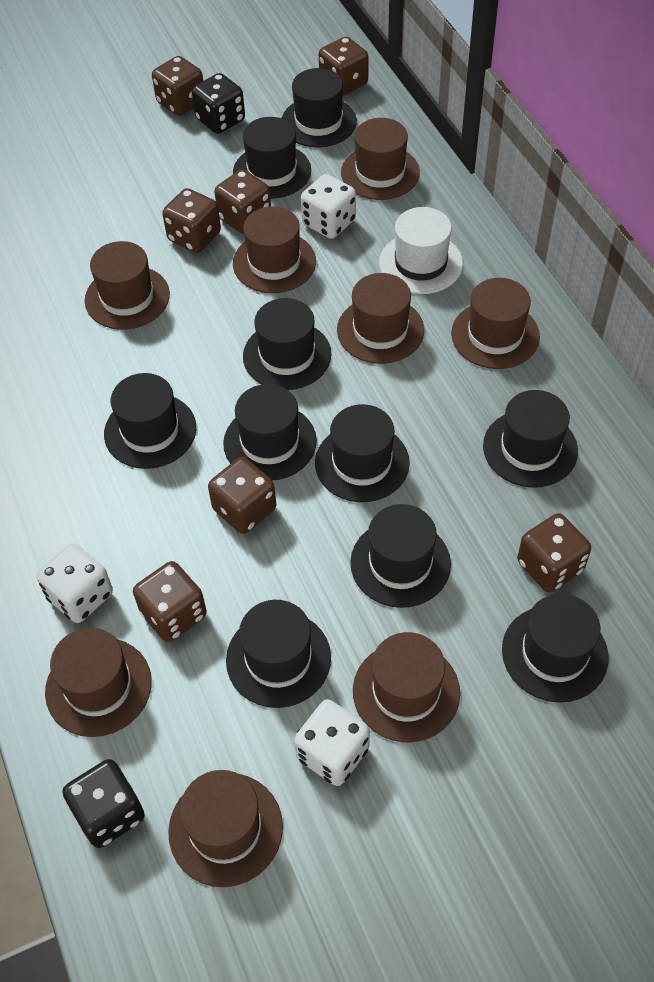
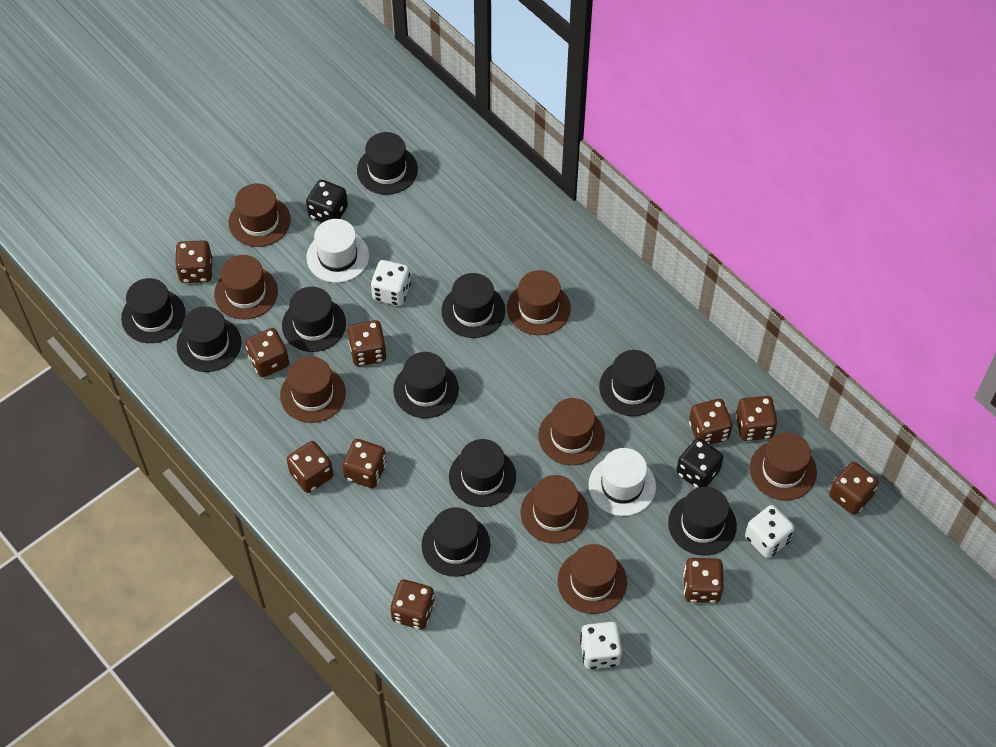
brown dice: [133,561,207,642] [152,56,203,116] [162,188,221,253] [208,457,277,534] [214,169,271,234] [319,37,369,96] [517,513,591,592] = 7 -> [175,240,212,283] [245,328,289,377] [287,441,333,493] [342,439,386,488] [347,320,387,366] [390,579,435,630] [683,558,724,603] [689,399,733,445] [736,396,778,441] [829,462,879,515] = 10
white hat: [379,207,463,294] = 1 -> [306,219,369,283] [588,448,656,516] = 2

